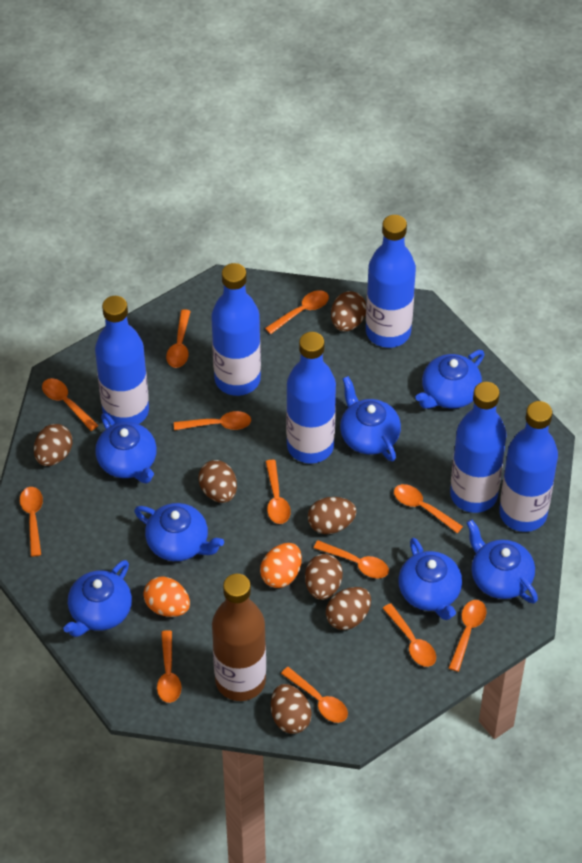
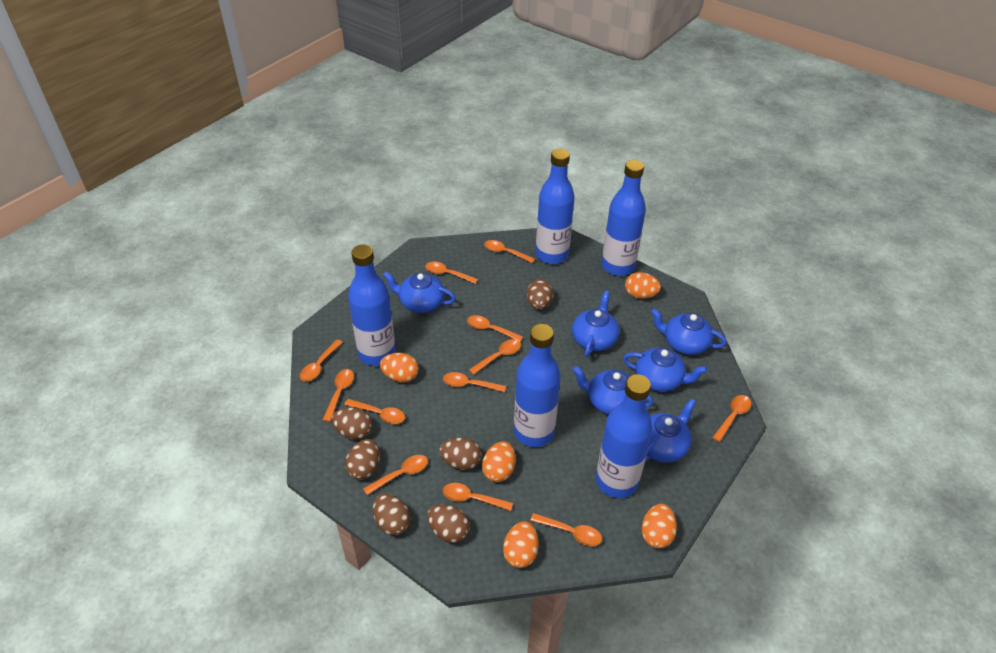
blue bottle: [95,296,149,424] [211,263,261,396] [286,332,336,464] [366,215,416,348] [450,382,507,513] [499,401,558,532] = 6 -> [348,245,396,366] [514,324,561,447] [536,149,575,264] [596,374,653,498] [602,160,646,276] = 5
blue teapot: [63,560,132,637] [95,413,157,484] [134,503,224,561] [340,376,401,462] [398,538,462,620] [415,350,484,409] [467,520,538,603] = 7 -> [383,271,456,313] [572,291,620,357] [572,366,653,415] [623,347,707,392] [645,398,696,462] [651,308,727,355] = 6
brown bottle: [212,574,266,701] = 1 -> none = 0
brown egg: [34,424,72,466] [198,460,237,503] [271,684,312,734] [305,554,343,600] [308,497,356,534] [326,587,371,630] [331,291,366,331] = 7 -> [331,407,372,440] [345,439,380,480] [373,493,410,535] [427,504,470,543] [439,437,482,470] [527,279,553,310] = 6
orange egg: [143,576,190,617] [260,543,302,588] = 2 -> [380,353,419,383] [482,441,516,482] [503,521,539,568] [625,272,661,299] [642,504,677,548] = 5

